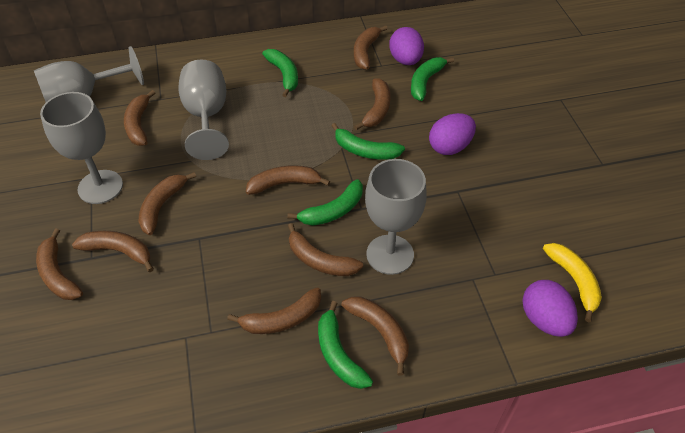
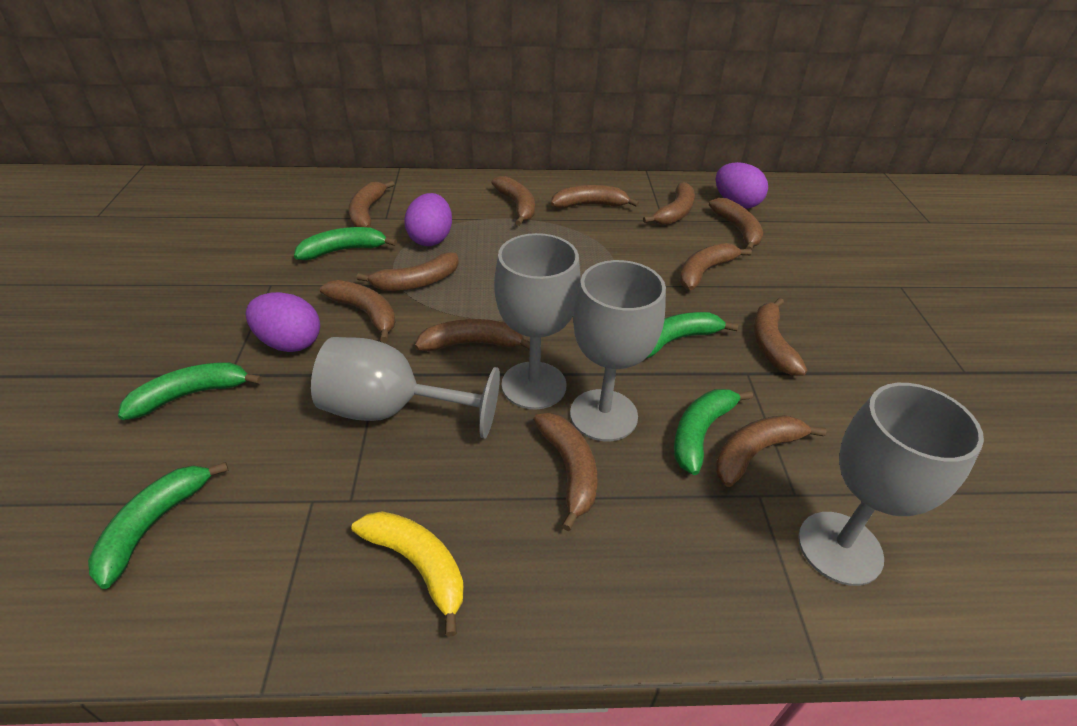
brown banana: [36,228,83,300] [72,231,154,272] [124,90,155,146] [138,172,196,235] [227,287,321,334] [246,165,330,195] [288,223,363,276] [341,296,409,376] [354,25,388,70] [354,78,391,130] = 10 -> [320,280,396,342] [349,180,395,228] [356,252,459,291] [415,319,530,352] [492,176,535,226] [533,413,597,531] [551,185,639,208] [643,182,695,225] [679,243,752,290] [709,198,763,250] [715,415,826,487] [753,298,807,376] = 12

